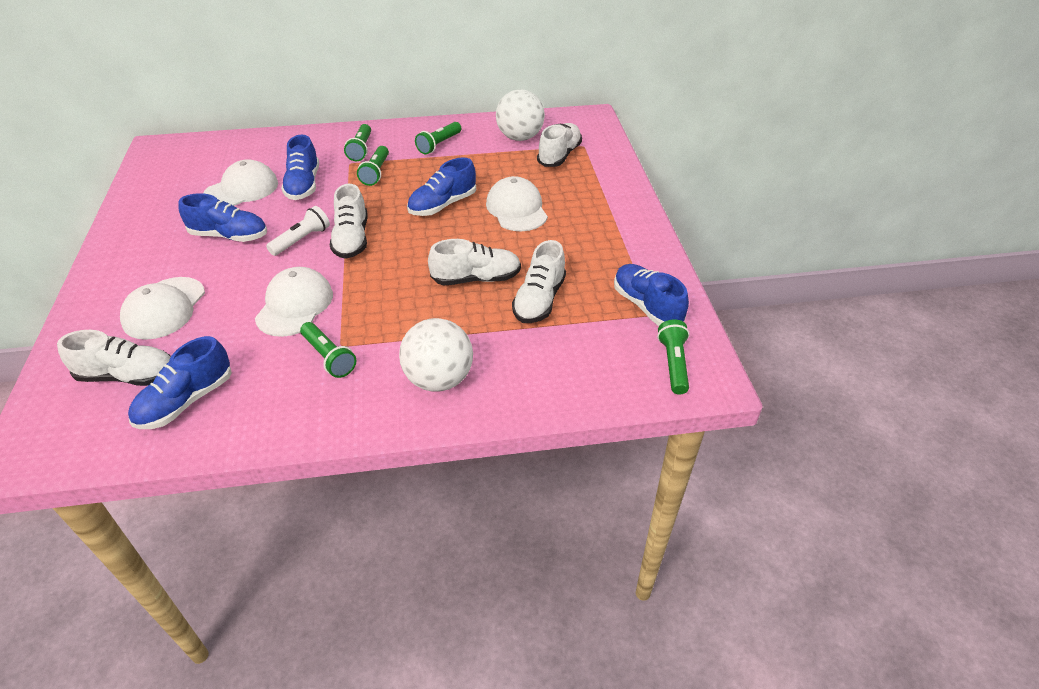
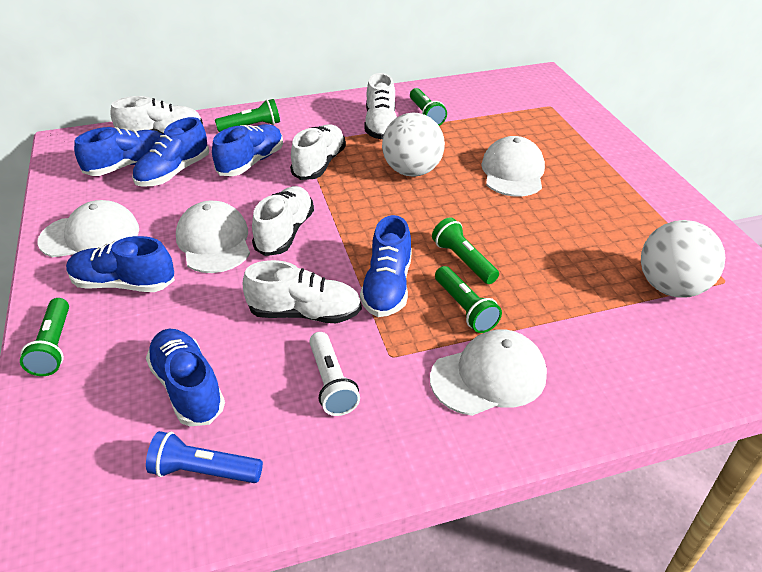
blue flashlight: none = 0 -> [146,431,263,483] = 1
blue shoe: [128,336,232,429] [178,193,267,242] [281,135,319,200] [407,157,476,216] [614,264,689,326] = 5 -> [66,236,175,292] [74,127,162,176] [132,117,209,187] [146,329,225,426] [212,124,283,176] [360,215,412,317] = 6

